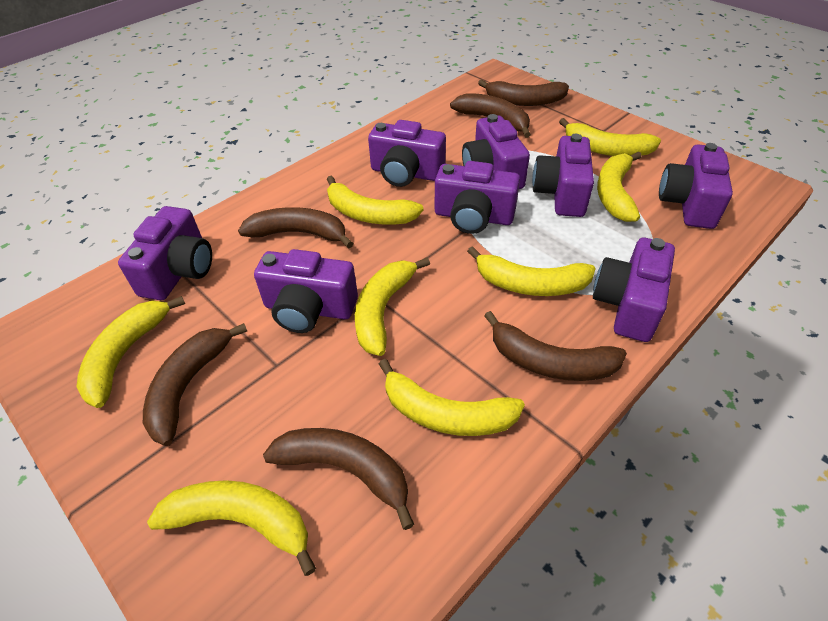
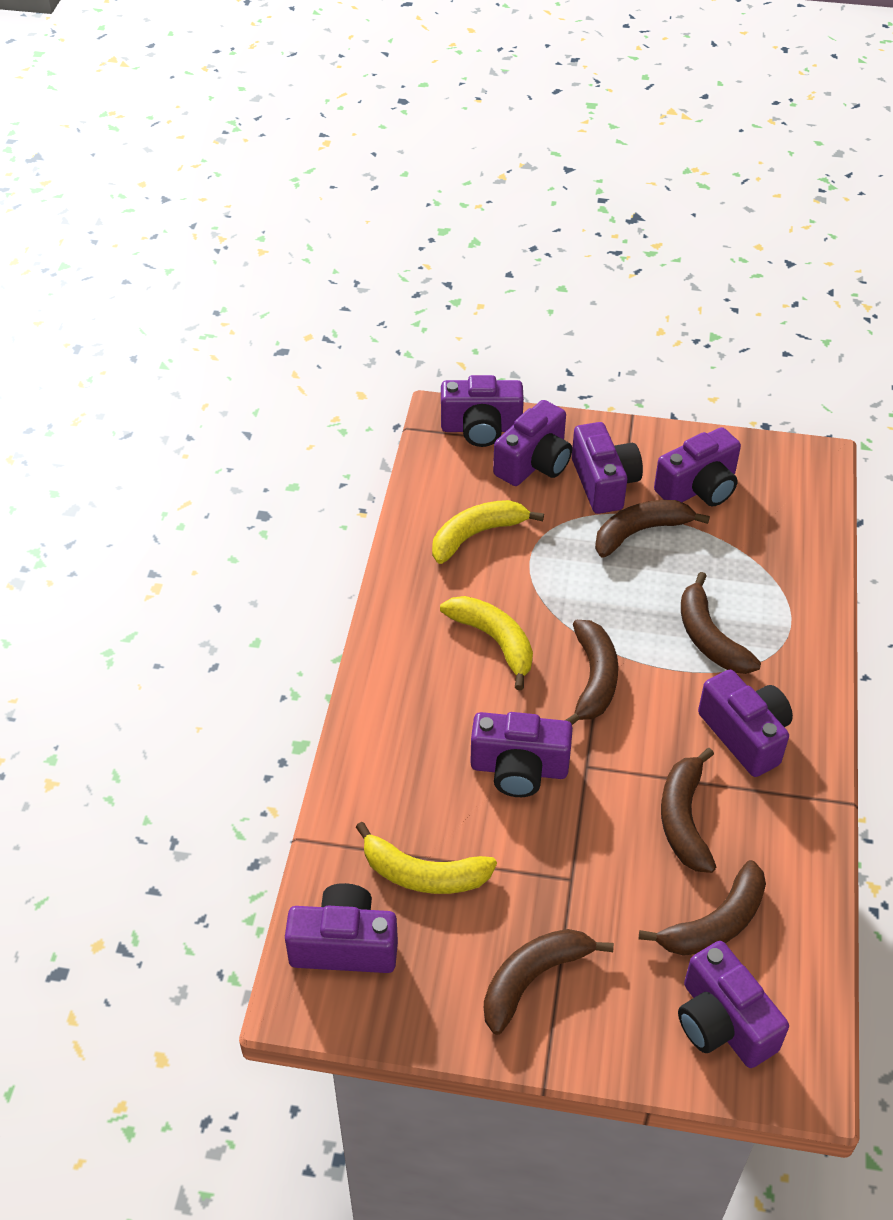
yellow banana: [76,296,185,408] [147,480,316,576] [327,175,424,225] [355,257,430,356] [379,359,525,436] [467,246,596,296] [559,118,661,156] [597,151,642,222] = 8 -> [356,822,497,894] [432,500,544,564] [440,596,533,690] = 3

